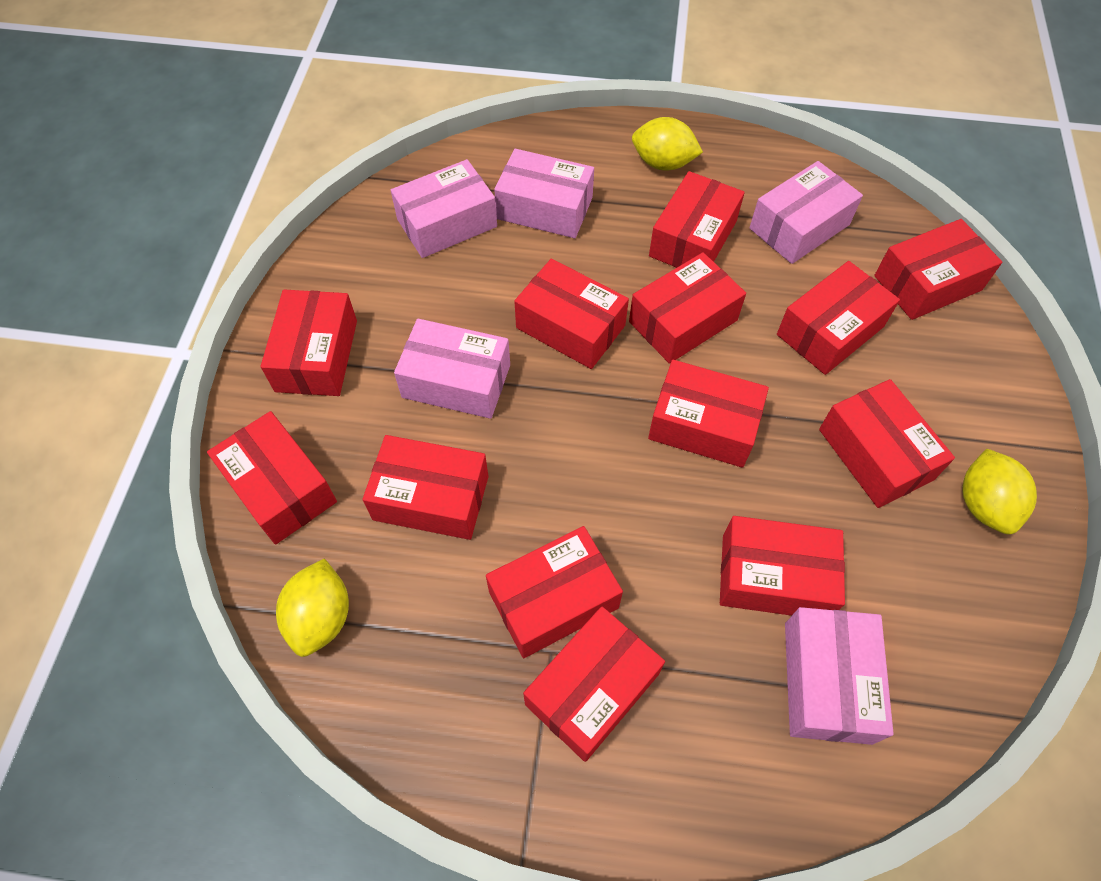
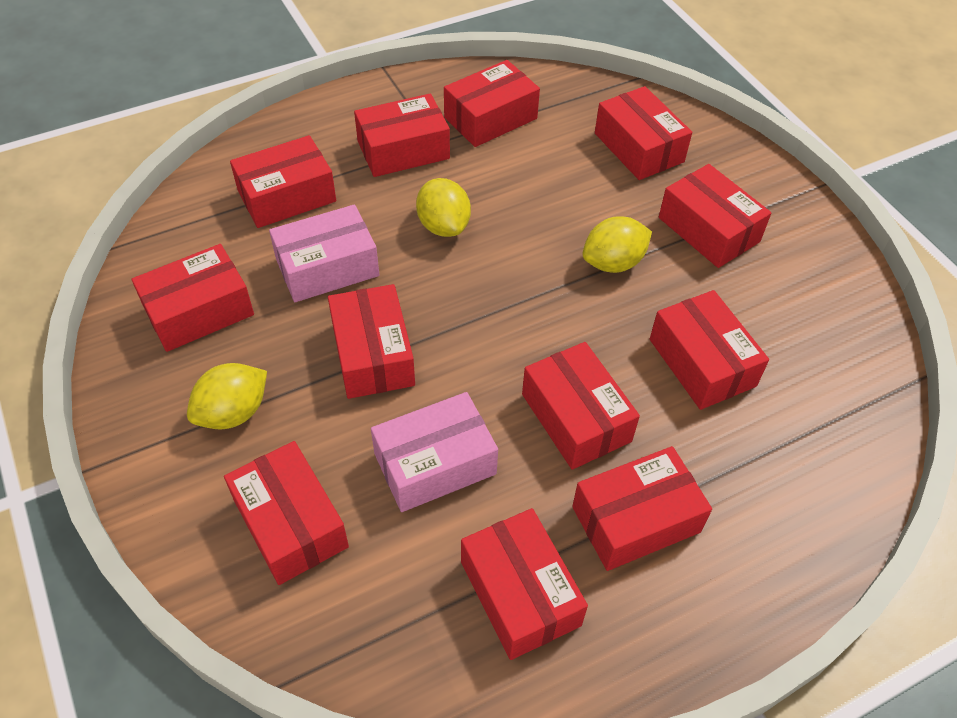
pink box: [391,159,497,258] [394,319,510,419] [494,149,594,238] [749,161,863,264] [785,607,894,745] = 5 -> [269,205,379,302] [371,392,498,512] = 2
red box: [207,411,337,545] [261,290,357,396] [362,435,489,540] [486,526,623,658] [514,258,629,369] [523,607,665,762] [629,252,746,364] [648,360,769,468] [649,171,745,268] [720,516,845,616] [777,261,900,375] [819,379,955,508] [874,219,1002,320] = 13 -> [132,244,254,352] [224,441,349,585] [230,135,336,228] [328,284,415,399] [354,94,450,177] [444,60,540,147] [461,508,588,660] [522,342,640,470] [572,446,712,571] [595,86,692,180] [650,290,769,410] [659,164,771,268] = 12

